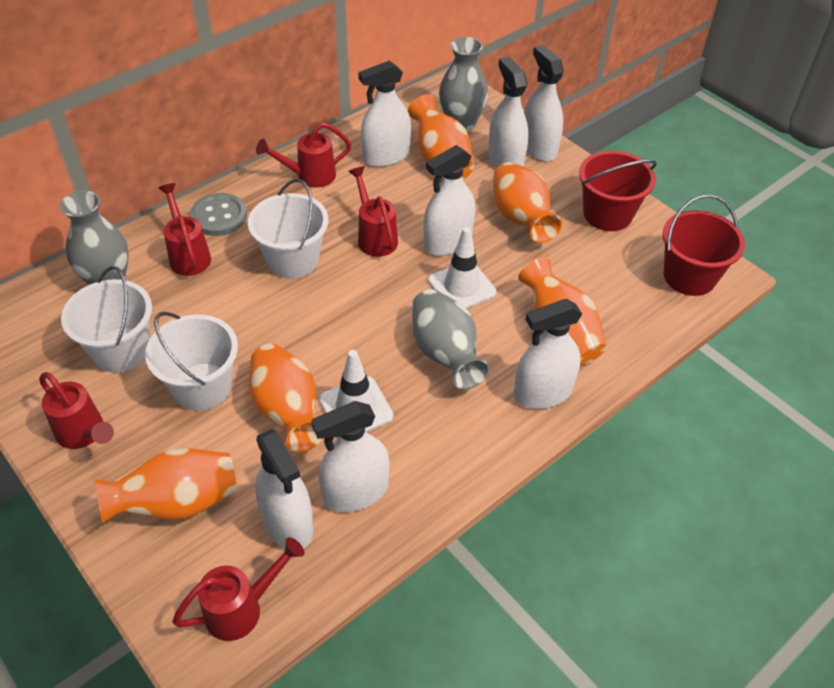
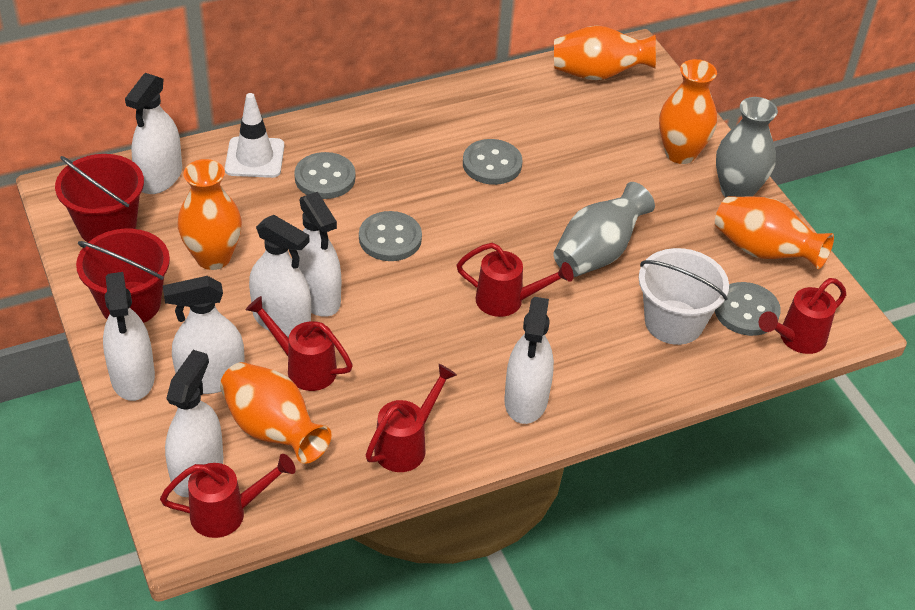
grey button: [190,193,247,236] = 1 -> [294,152,355,199] [359,211,422,261] [463,139,522,185] [715,282,781,336] = 4
grey vase: [60,191,129,285] [412,289,490,389] [439,37,488,132] = 3 -> [553,182,655,277] [716,97,778,198] = 2
white bucket: [61,266,152,373] [145,312,238,411] [248,179,328,278] = 3 -> [639,248,729,345] = 1
white traffic cone: [319,350,394,432] [428,227,496,309] = 2 -> [225,93,284,178] = 1

